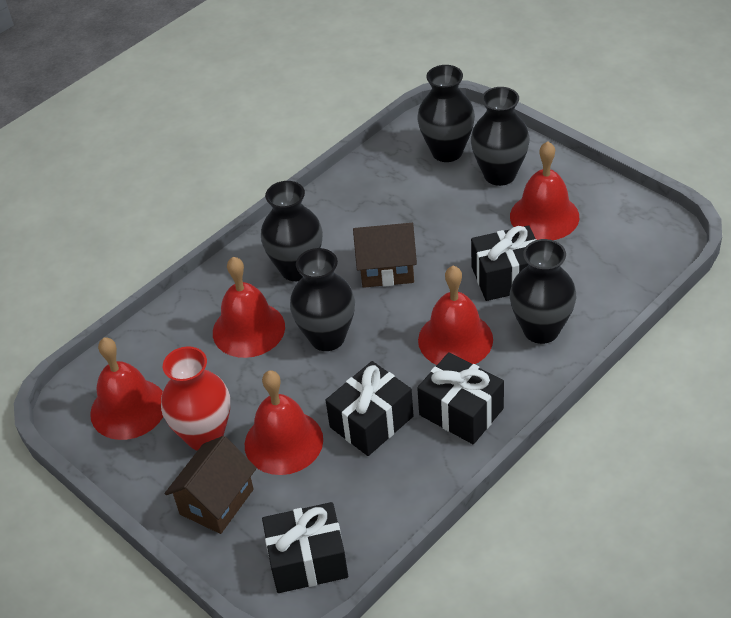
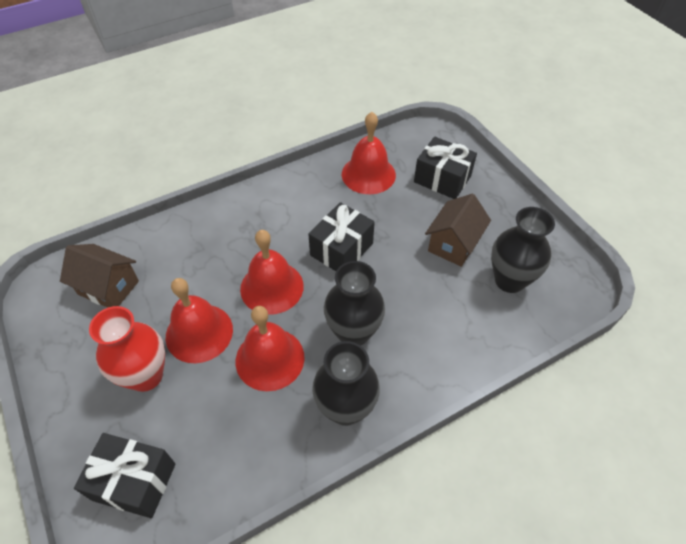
black gift: [262,502,348,593] [326,361,414,456] [417,352,504,445] [471,225,537,301] = 4 -> [74,433,176,518] [308,202,375,271] [414,137,477,199] = 3
black vase: [261,181,323,281] [290,248,355,351] [417,65,475,162] [471,87,530,186] [510,239,577,344] = 5 -> [312,341,380,426] [324,261,385,346] [491,207,555,293] = 3
red bell: [90,338,163,440] [213,257,285,358] [245,370,323,475] [418,266,493,365] [510,141,579,240] = 5 -> [166,278,233,363] [236,306,305,391] [240,230,304,315] [342,112,396,194] = 4

